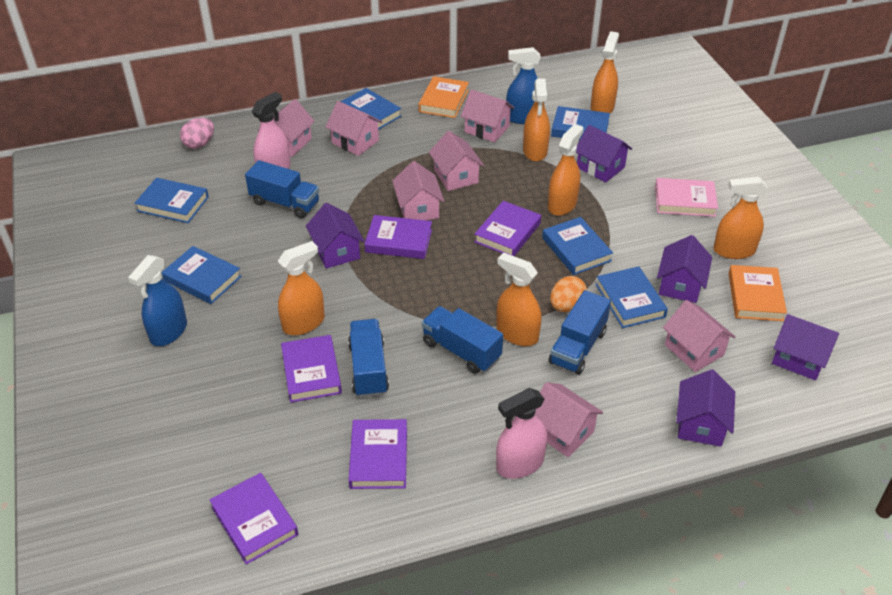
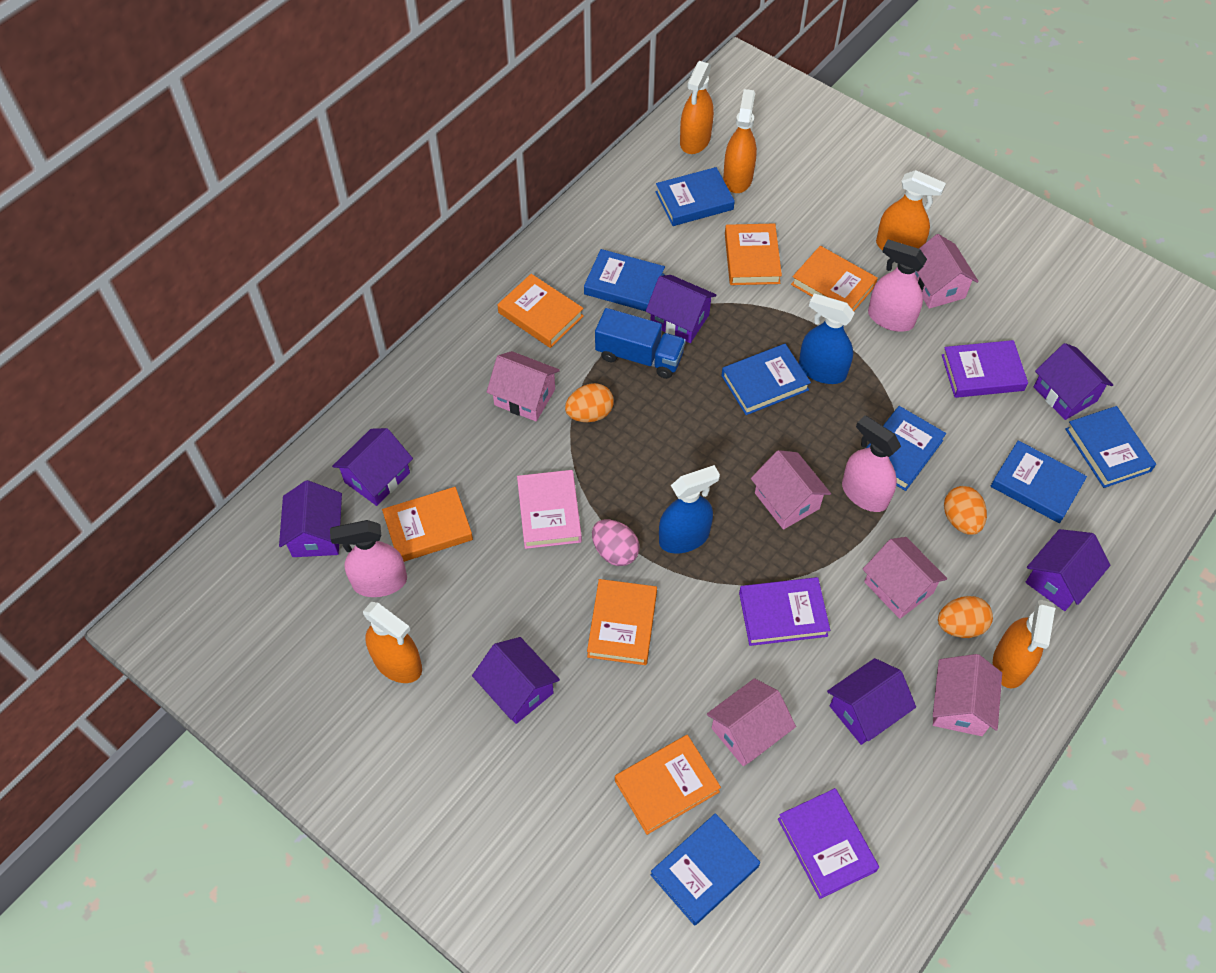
blue book: [135,178,209,223] [162,246,242,304] [341,88,401,130] [542,217,613,275] [551,106,610,140] [596,266,668,328] = 6 -> [584,249,665,311] [651,813,760,926] [656,167,735,226] [721,344,811,415] [866,406,946,491] [991,440,1087,523] [1065,406,1156,488] = 7
blue truck: [245,160,319,218] [348,319,389,397] [422,306,503,374] [549,290,611,375] = 4 -> [595,308,686,379] = 1
orange book: [418,76,469,118] [728,265,787,321] = 2 -> [382,487,473,562] [497,274,584,348] [587,579,657,665] [615,735,721,835] [725,223,782,285] [791,246,878,311] = 6
orange egg: [550,276,587,312] = 1 -> [565,383,614,422] [938,596,993,638] [944,486,987,535] = 3
orange spray bottle: [278,241,325,335] [496,252,542,346] [523,79,550,162] [548,124,583,216] [591,31,619,113] [713,177,768,259] = 6 -> [363,602,422,683] [680,61,714,154] [723,89,757,193] [876,170,946,251] [993,600,1055,688] = 5
pink house: [258,99,315,157] [326,101,382,156] [392,161,444,220] [429,131,484,191] [461,90,515,142] [535,382,603,457] [663,300,736,372] = 7 -> [487,351,560,421] [707,678,796,766] [751,450,831,530] [863,537,947,619] [915,234,979,309] [933,654,1002,736] = 6
pink spray bottle: [252,92,291,169] [496,388,547,479] = 2 -> [330,520,407,597] [842,415,901,512] [868,240,927,332] = 3
purple book: [209,473,298,565] [281,335,342,403] [349,419,407,489] [365,215,432,259] [474,201,541,256] = 5 -> [739,577,830,646] [778,788,879,899] [942,340,1028,398] = 3
purple house: [306,203,364,268] [576,125,632,182] [657,235,712,303] [676,369,735,447] [772,314,839,380] = 5 -> [279,480,342,557] [332,428,413,506] [472,637,560,724] [646,275,717,343] [827,658,916,745] [1025,529,1110,611] [1034,343,1113,420] = 7

